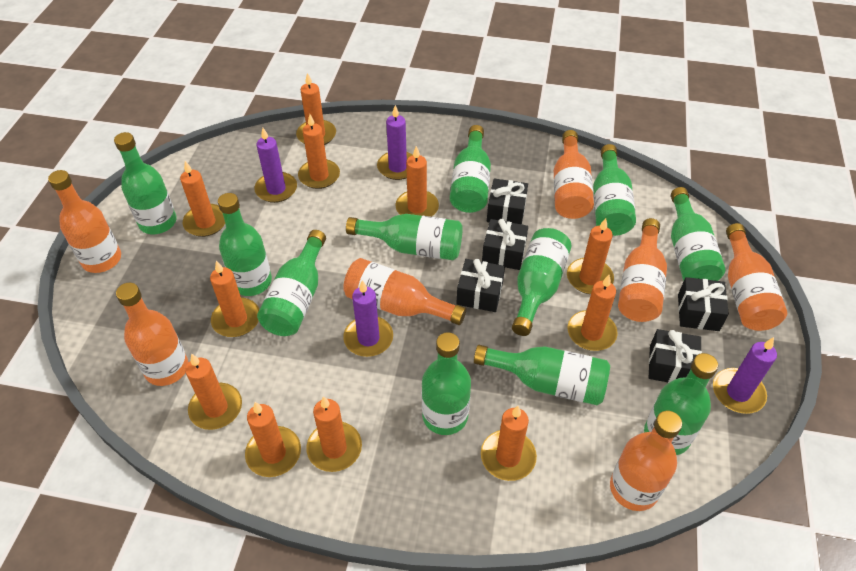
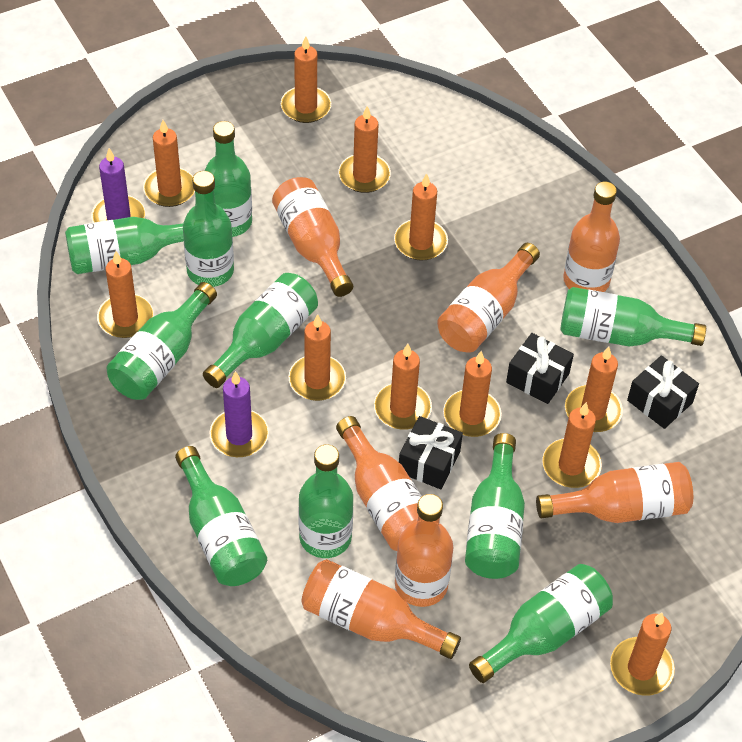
black gift: [456,259,505,312] [482,219,528,270] [487,178,528,224] [649,329,702,383] [678,277,729,331] = 5 -> [399,416,463,489] [506,333,574,404] [627,355,699,429] = 3
green bottle: [114,132,177,234] [218,193,272,296] [257,230,326,336] [346,214,463,260] [422,332,471,435] [450,125,491,213] [474,345,610,405] [512,228,572,336] [593,144,636,236] [644,353,718,455] [671,187,726,281] = 11 -> [65,217,184,274] [106,282,217,400] [175,446,267,586] [183,171,234,287] [203,273,318,388] [205,121,252,237] [298,444,353,558] [465,433,525,579] [469,564,613,683] [560,287,706,347] = 10
purple candle: [254,128,297,203] [343,280,393,357] [377,105,413,180] [713,337,777,414] = 4 -> [91,148,145,223] [210,371,269,457] = 2

